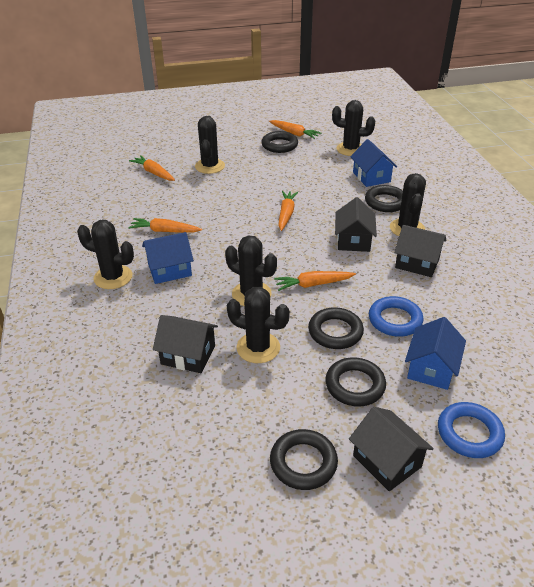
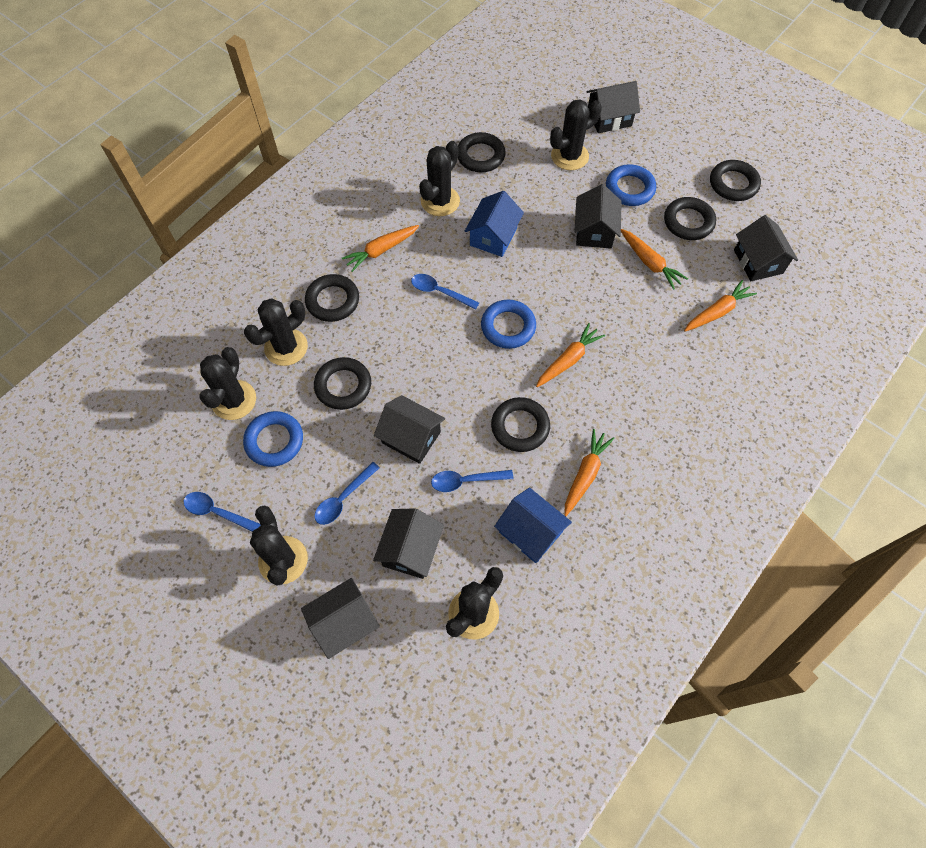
black house: [153,315,218,373] [335,197,377,252] [349,407,434,491] [394,225,447,277] = 4 -> [301,578,380,659] [373,508,444,579] [374,395,445,464] [574,184,622,249] [587,81,640,133] [734,215,798,281] = 6
black ring: [261,131,298,153] [270,429,338,490] [308,307,364,349] [325,357,386,406] [365,185,403,212] = 5 -> [305,274,359,322] [314,357,371,410] [458,132,506,172] [491,397,550,452] [664,197,716,240] [710,160,761,201] = 6
blue house: [142,232,194,284] [350,139,397,187] [405,317,466,390] = 3 -> [465,191,524,257] [494,488,572,563] = 2
blue ring: [369,296,423,337] [438,402,505,458] = 2 -> [243,411,303,467] [481,300,536,349] [606,164,656,206] = 3
blue spoon: none = 0 -> [184,492,261,532] [315,462,380,525] [411,274,479,310] [431,470,513,492] = 4

